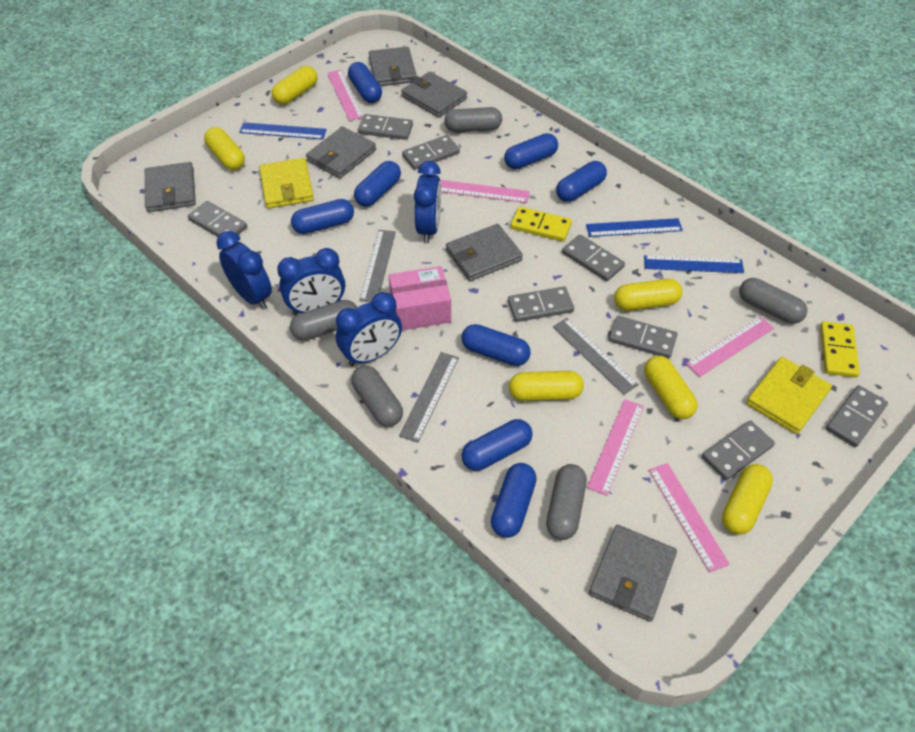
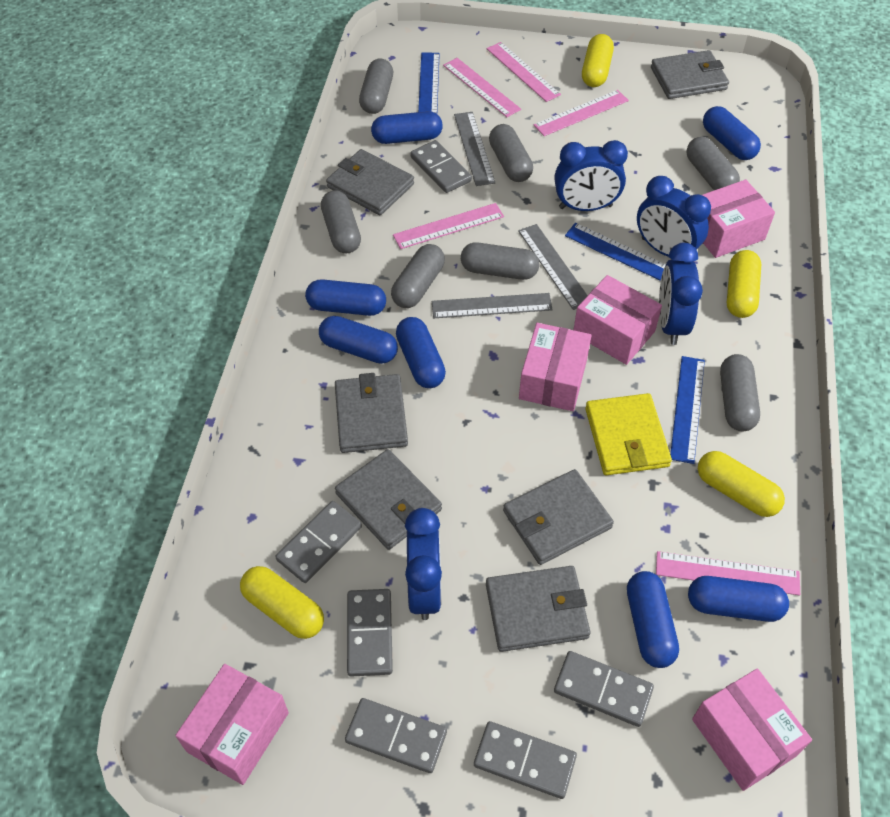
blue capsule: [291,199,354,234] [348,62,382,103] [354,161,401,207] [461,324,531,366] [461,419,533,471] [491,463,537,538] [504,133,558,169] [556,161,607,202] = 8 -> [305,279,386,316] [319,316,398,364] [371,111,443,144] [396,317,446,388] [627,571,679,668] [688,576,789,622] [703,106,761,160] = 7
grey capsule: [290,300,357,341] [351,365,403,427] [444,107,502,132] [546,464,587,540] [739,278,807,324] = 5 -> [321,190,361,253] [359,59,393,114] [391,244,445,308] [461,242,539,280] [489,124,533,182] [687,137,740,190] [720,354,760,431] = 7
grey domino: [188,201,247,237] [358,114,413,140] [402,135,460,170] [508,286,574,322] [562,234,625,281] [609,316,678,358] [702,420,775,480] [826,385,888,447] = 8 -> [275,501,362,583] [345,698,447,773] [347,589,393,677] [410,140,472,193] [474,721,577,799] [554,651,654,727] = 6
pink box: [388,266,451,331] = 1 -> [175,664,289,785] [519,323,592,411] [574,275,662,365] [692,669,812,791] [702,180,775,258] = 5
yellow capsule: [204,127,245,170] [272,66,317,105] [509,371,584,401] [614,279,683,311] [644,356,698,419] [722,464,773,534] = 6 -> [240,566,324,639] [582,34,614,87] [698,451,785,517] [727,250,761,318] = 4
yellow domino: [510,207,572,242] [820,321,860,378] = 2 -> none = 0
yellow wallet: [259,158,314,208] [746,357,832,434] = 2 -> [585,393,672,475] = 1

